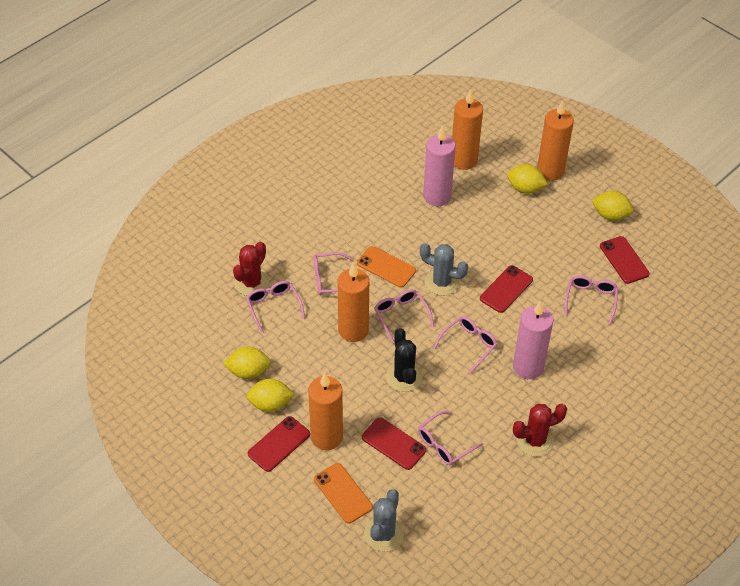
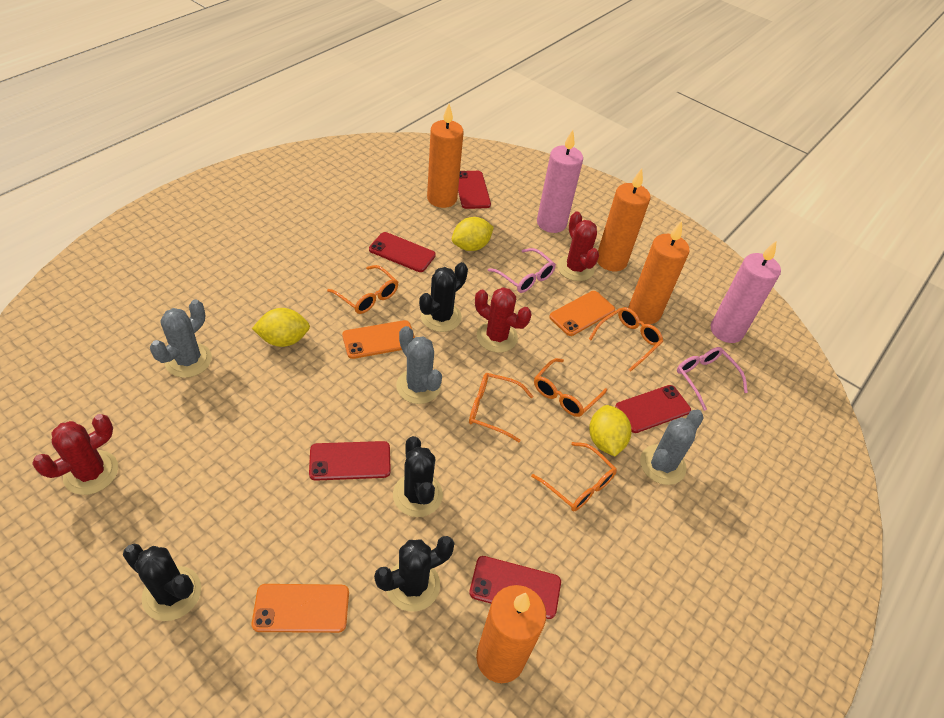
black cactus: [386,328,422,392] = 1 -> [123,544,201,621] [374,536,455,612] [393,436,443,517] [419,262,468,332] = 4
grey cactus: [364,489,404,552] [420,243,468,296] = 2 -> [150,300,212,378] [396,326,442,404] [640,410,704,485] = 3
orange glasses: none = 0 -> [327,265,398,314] [469,373,533,442] [531,442,617,511] [534,358,607,417] [589,307,663,372] = 5
orange phone: [314,463,373,524] [357,246,416,288] = 2 -> [252,584,349,633] [342,320,415,359] [549,291,615,336] = 3
pink glasses: [246,281,305,333] [313,252,353,295] [374,289,434,343] [418,411,483,465] [434,316,497,374] [565,275,618,324] = 6 -> [488,248,556,293] [677,347,748,411] = 2
red cactus: [233,242,269,296] [513,404,567,457] = 2 -> [32,414,118,495] [475,287,531,353] [557,212,599,281] = 3
red phone: [248,416,310,472] [362,417,426,470] [480,265,533,313] [600,236,650,284] = 4 -> [309,441,391,481] [369,232,436,272] [458,171,491,209] [469,556,561,619] [615,385,691,433] = 5
yellow lemon: [223,347,271,379] [246,379,294,412] [507,164,548,194] [592,191,634,221] = 4 -> [252,308,310,347] [452,217,494,251] [589,405,631,456] = 3

